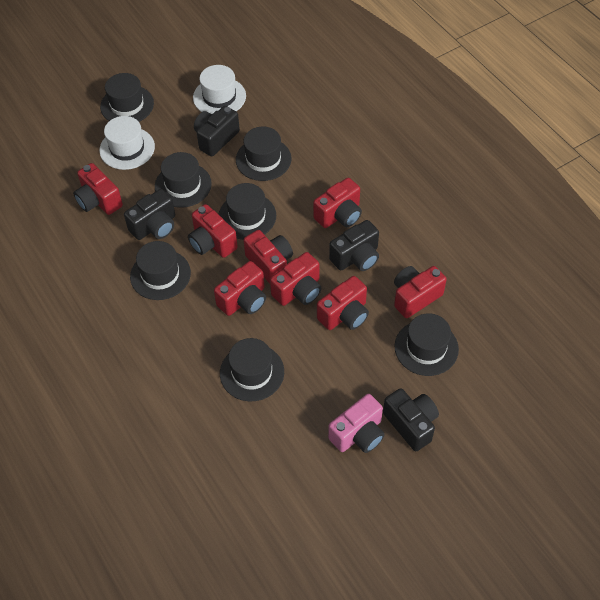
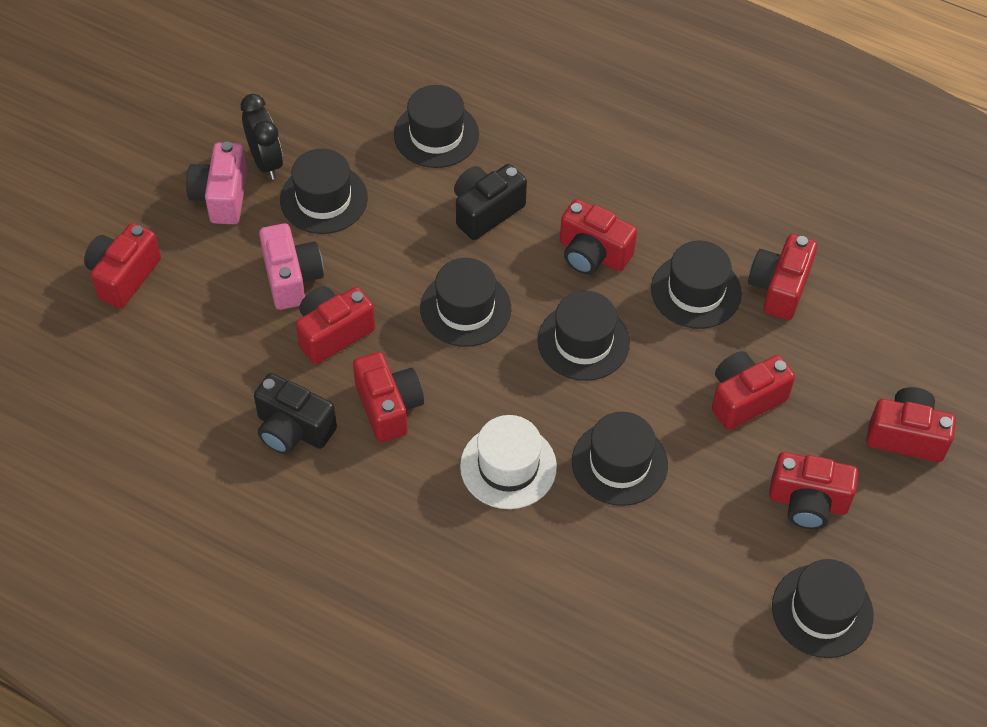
black camera: [124,189,175,240] [194,106,240,157] [329,220,379,271] [383,388,439,451] = 4 -> [254,373,337,454] [454,164,527,240] = 2
black clock: none = 0 -> [241,94,283,180] = 1
pink camera: [328,394,385,453] = 1 -> [186,142,247,224] [259,223,324,310] = 2
white hat: [99,116,155,170] [193,65,246,114] = 2 -> [460,415,557,509] = 1

